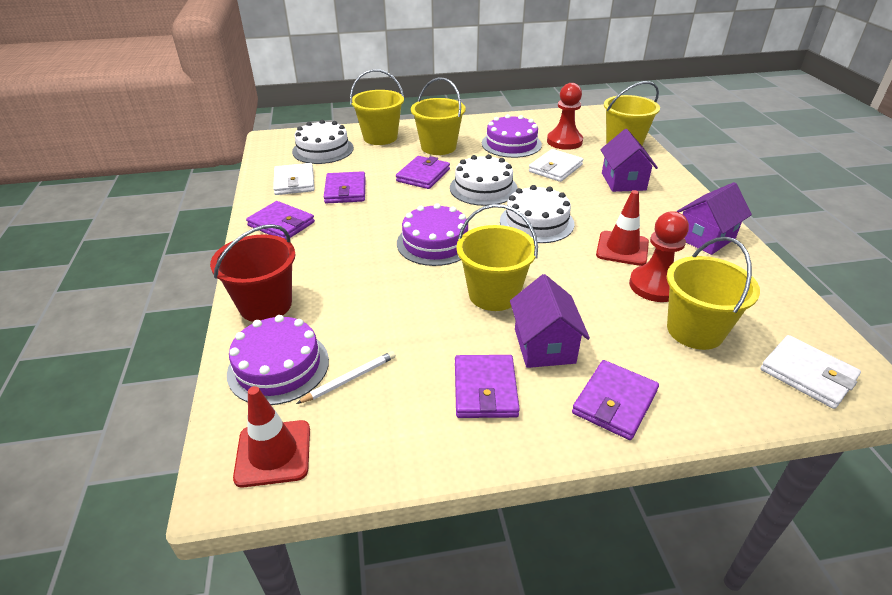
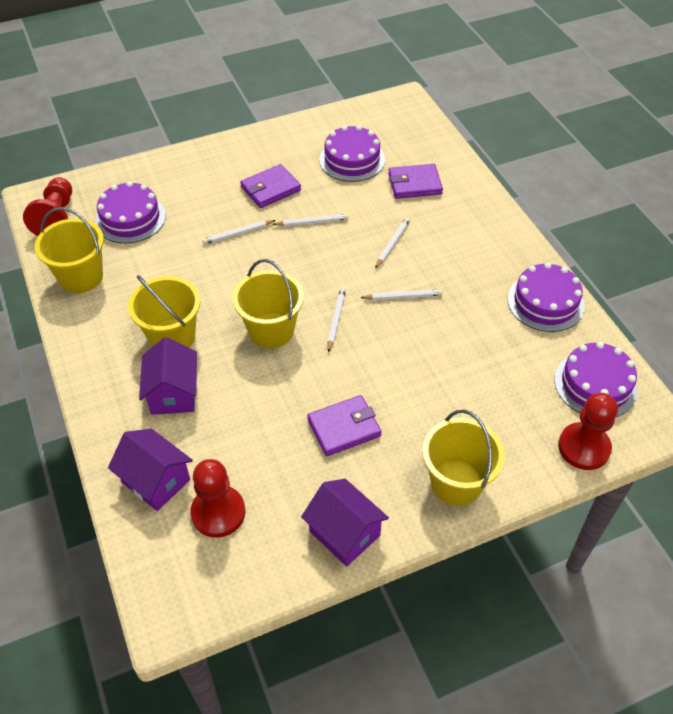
purple cake: [227,315,329,405] [397,203,469,266] [482,114,542,158] = 3 -> [95,181,166,243] [319,125,385,182] [507,263,585,332] [554,342,638,417] = 4
purple wallet: [246,201,315,240] [324,171,366,203] [396,156,450,189] [455,355,520,418] [572,360,659,440] = 5 -> [240,164,301,208] [307,395,382,456] [388,164,443,199] = 3
red bucket: [210,224,296,322] = 1 -> none = 0
red pawn: [547,83,583,150] [629,211,689,302] = 2 -> [23,177,72,236] [190,459,245,538] [558,393,618,470] = 3
red traffic cone: [233,386,310,487] [596,190,649,266] = 2 -> none = 0
white cake: [292,120,354,164] [450,154,518,206] [500,185,575,243] = 3 -> none = 0
white pencil: [296,351,396,404] = 1 -> [202,220,276,244] [272,214,348,226] [328,287,346,352] [360,289,442,300] [375,217,410,269] = 5
white wallet: [273,163,314,195] [529,149,583,182] [760,335,861,409] = 3 -> none = 0
yellow bucket: [350,69,404,145] [411,77,466,155] [456,204,538,311] [604,81,660,146] [667,237,760,350] = 5 -> [35,207,104,293] [128,275,200,348] [232,259,304,348] [422,409,505,506] = 4

